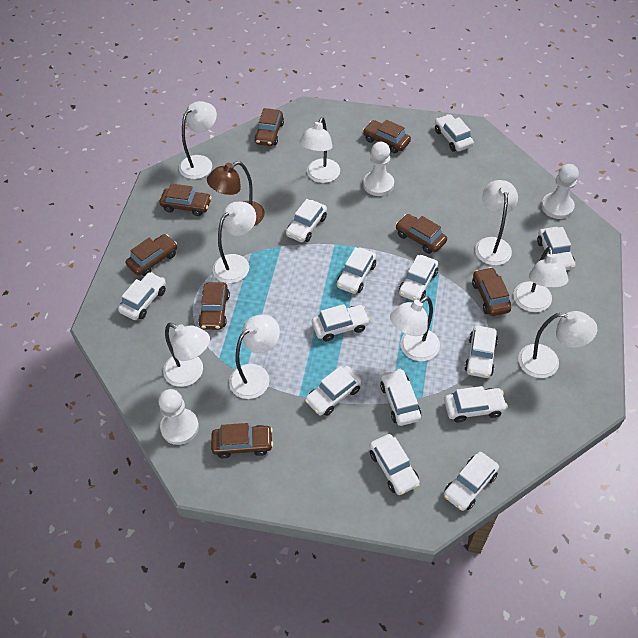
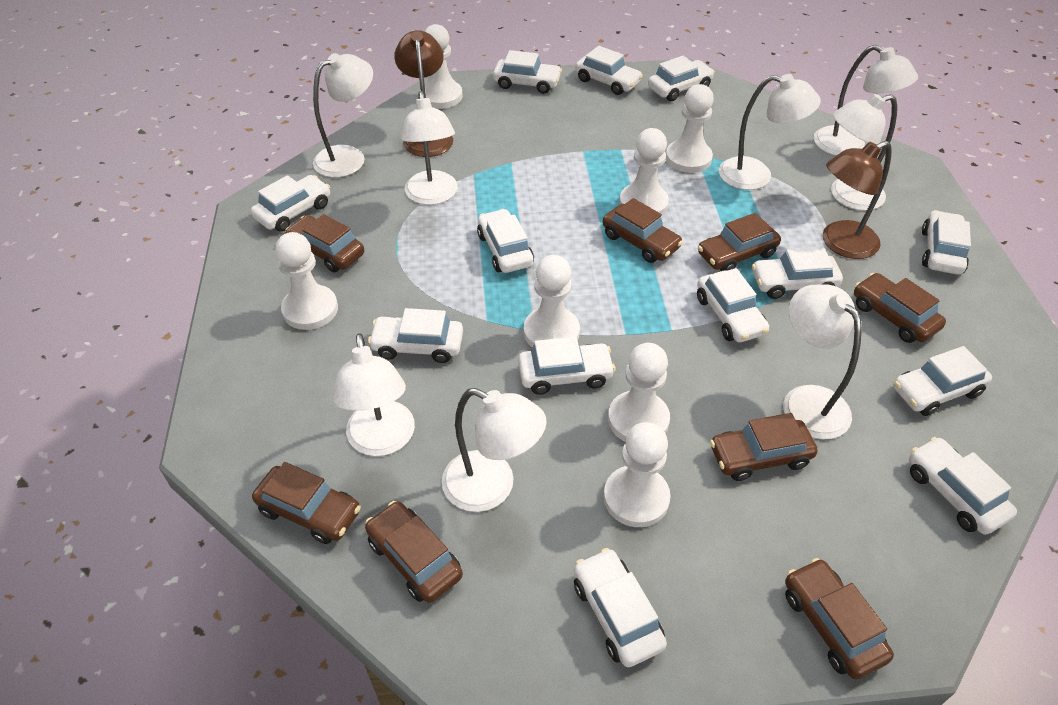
brown lamp: [207,161,265,226] = 1 -> [394,30,453,157] [823,141,892,259] = 2
white lamp: [163,323,210,387] [179,101,217,179] [213,202,256,283] [229,314,280,399] [299,117,340,183] [390,296,440,361] [475,180,518,265] [514,246,569,312] [518,311,597,378] = 9 -> [313,53,373,178] [332,333,415,456] [400,91,458,205] [442,388,547,512] [719,74,821,190] [783,284,862,439] [814,45,918,155] [831,94,897,211] = 8
white pawn: [158,389,199,445] [363,142,394,196] [541,164,579,219] = 3 -> [275,232,338,330] [420,24,463,109] [524,255,580,348] [604,422,670,527] [608,343,670,441] [619,128,669,215] [666,84,714,173] = 7

